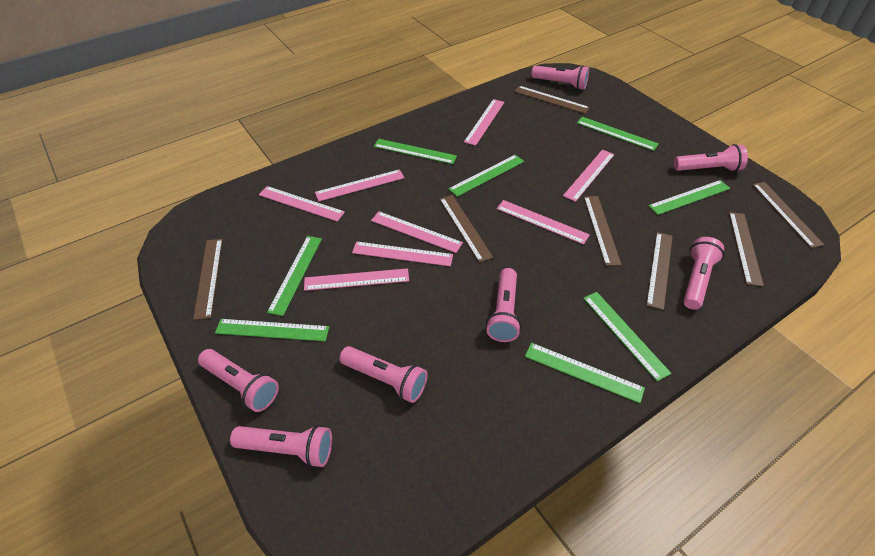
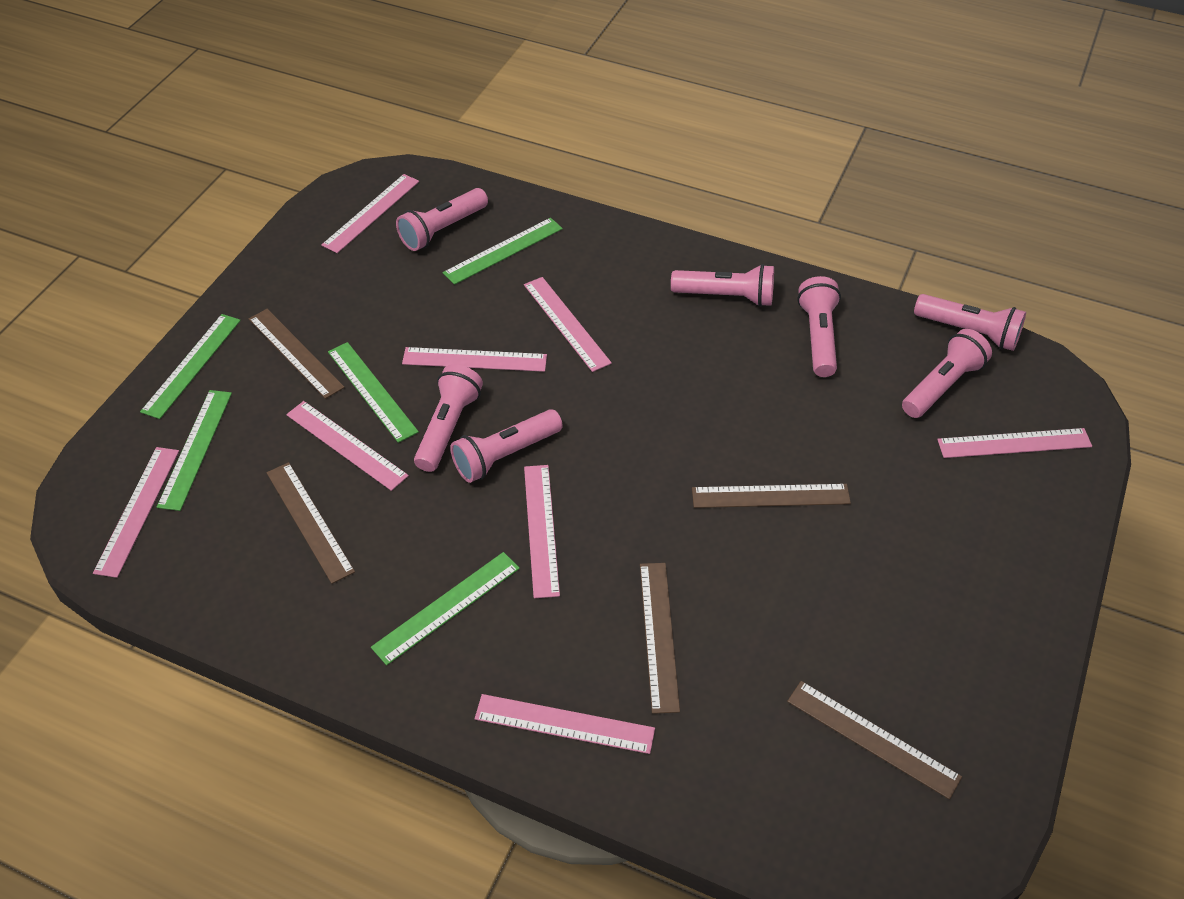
brown ruler: [193,239,223,320] [440,195,493,262] [514,86,590,114] [584,196,622,266] [646,232,673,310] [729,212,764,286] [752,182,824,248] = 7 -> [249,309,345,399] [267,462,355,584] [640,563,680,714] [692,484,851,508] [787,681,962,799] = 5
green ruler: [215,319,329,341] [267,236,322,316] [374,139,457,164] [449,155,524,197] [525,343,645,403] [577,117,659,151] [583,292,671,381] [649,180,730,215] = 8 -> [140,314,241,419] [157,390,232,511] [328,342,419,443] [371,552,520,665] [443,218,563,285] = 5

